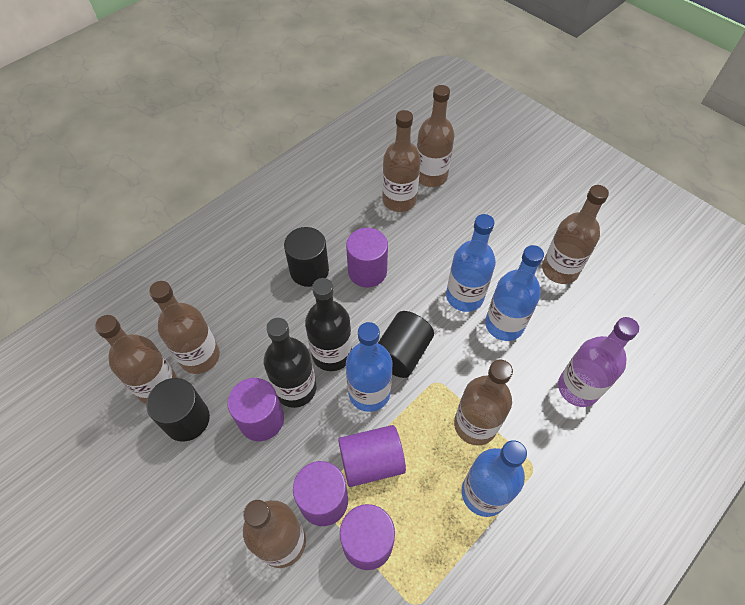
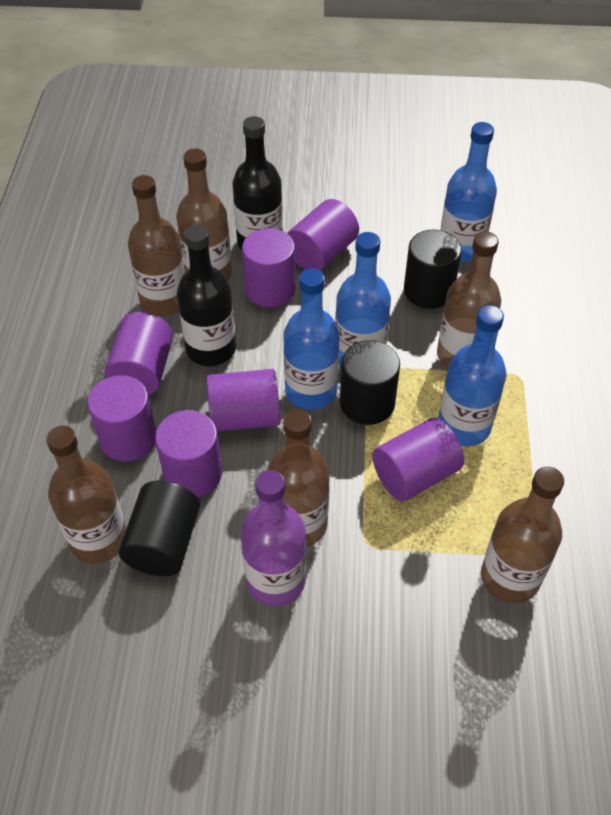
brown bottle: [95,315,177,404] [149,281,220,374] [243,500,306,568] [382,110,421,212] [417,85,454,187] [454,360,513,446] [542,185,609,284] = 7 -> [46,426,127,564] [128,175,185,316] [176,148,232,281] [268,409,330,547] [437,231,501,368] [481,467,564,603] = 6
purple cylinder: [227,378,284,441] [293,461,348,526] [338,425,406,487] [340,504,395,570] [346,228,388,287] = 5 -> [88,375,156,462] [105,312,173,395] [155,410,222,497] [207,369,280,432] [242,228,295,307] [287,199,359,271] [372,418,464,501] = 7

